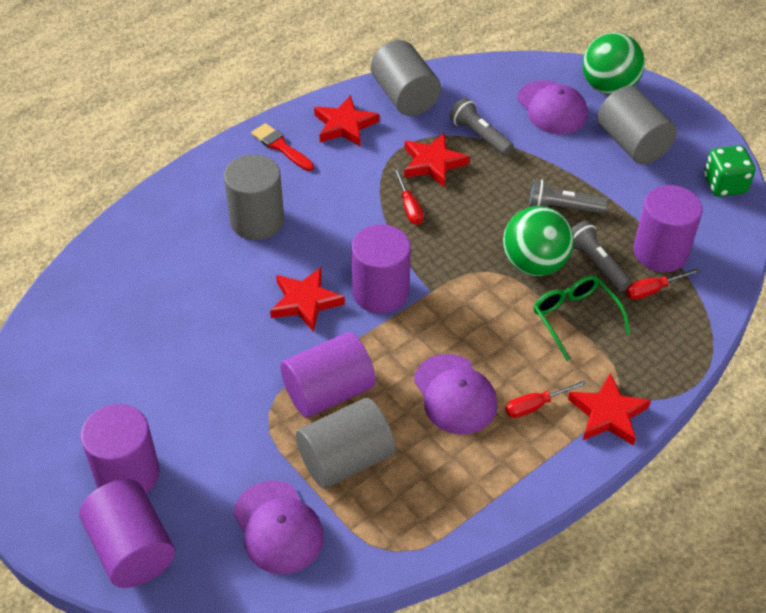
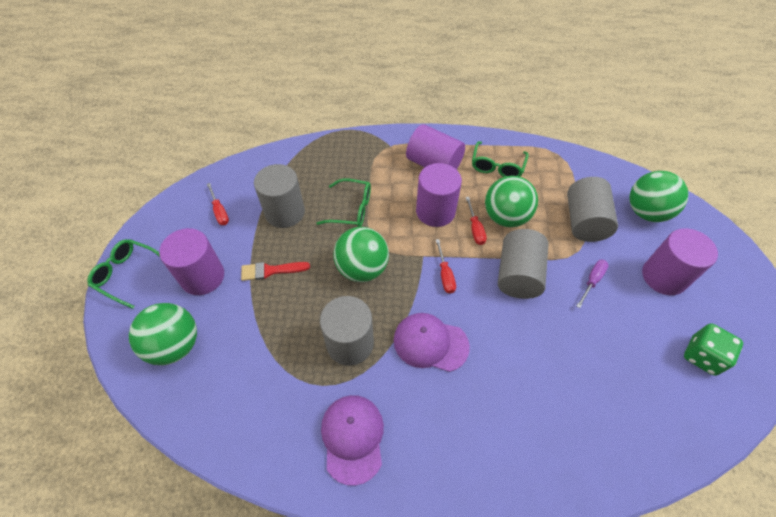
green ball: [503,206,574,276] [582,33,645,95] = 2 -> [129,303,197,365] [333,227,389,282] [485,176,538,227] [629,171,688,222] = 4
green glasses: [533,275,631,361] = 1 -> [87,239,160,309] [316,178,371,227] [472,141,529,177] = 3
grey flashlight: [449,98,514,156] [528,179,608,214] [572,221,631,292] = 3 -> none = 0
purple cap: [233,480,324,574] [414,354,498,434] [517,80,588,134] = 3 -> [321,395,384,486] [394,313,470,372] = 2
purple cylinder: [79,479,175,588] [81,404,160,494] [280,332,376,418] [351,224,411,314] [633,185,703,272] = 5 -> [159,228,224,295] [406,124,465,170] [416,163,462,227] [642,228,718,295] = 4
purple screwdriver: none = 0 -> [577,260,609,308] = 1
red star: [270,267,345,332] [314,95,379,147] [404,133,470,188] [568,373,651,446] = 4 -> none = 0

